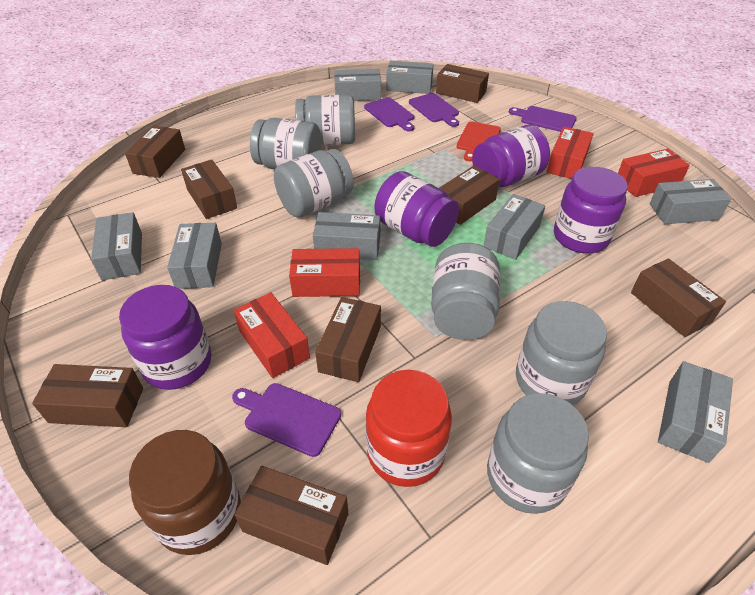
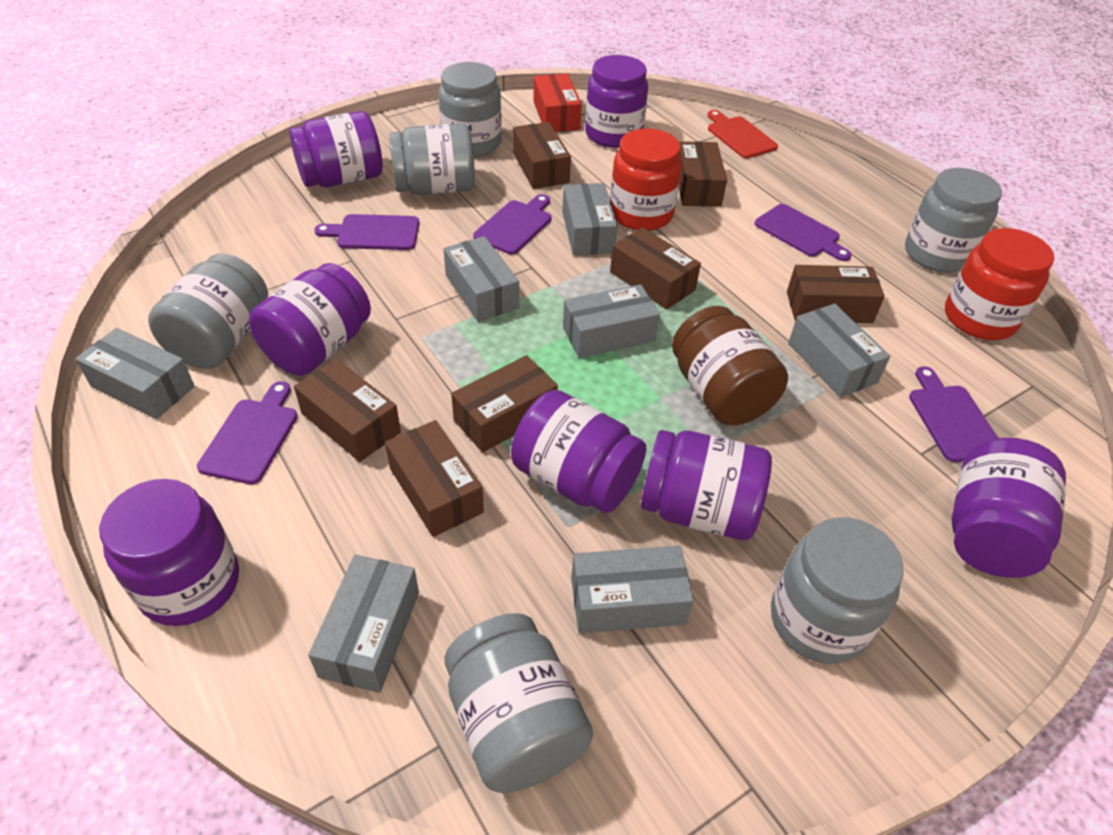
brown box: [32,364,143,427] [125,126,185,178] [181,160,237,219] [235,466,348,565] [315,297,381,382] [436,64,489,103] [440,166,500,225] [631,258,726,337] = 8 -> [294,359,401,462] [385,420,484,537] [451,355,558,452] [513,122,571,189] [610,227,701,309] [679,141,727,207] [787,265,885,323] = 7
grey box: [91,212,142,280] [167,223,222,289] [313,212,380,260] [334,69,381,101] [386,61,434,94] [483,194,545,260] [650,179,731,224] [658,361,733,463] = 8 -> [75,328,195,419] [308,555,419,693] [444,236,519,322] [562,183,618,255] [563,284,660,358] [571,546,694,633] [788,304,890,398] = 7
purple cutting board: [232,383,341,457] [364,97,414,131] [409,93,459,127] [509,106,577,132] = 4 -> [197,381,298,484] [315,214,419,250] [473,194,551,254] [755,204,852,261] [909,366,998,462] = 5
purple jar: [119,285,212,390] [375,171,459,247] [472,125,550,187] [554,167,628,254] = 4 -> [99,479,239,626] [249,263,371,376] [289,111,383,187] [511,390,646,513] [585,55,648,148] [641,430,772,540] [951,438,1066,578] = 7
red box: [234,292,310,378] [289,248,360,297] [547,127,593,179] [618,149,690,197] = 4 -> [534,74,582,132] = 1
red jar: [366,370,452,487] = 1 -> [610,129,682,231] [945,228,1054,340] = 2

